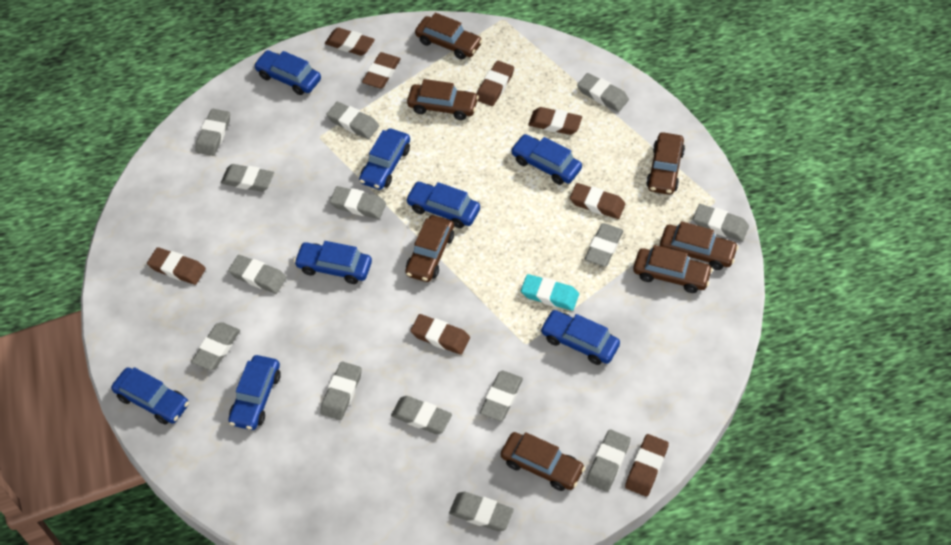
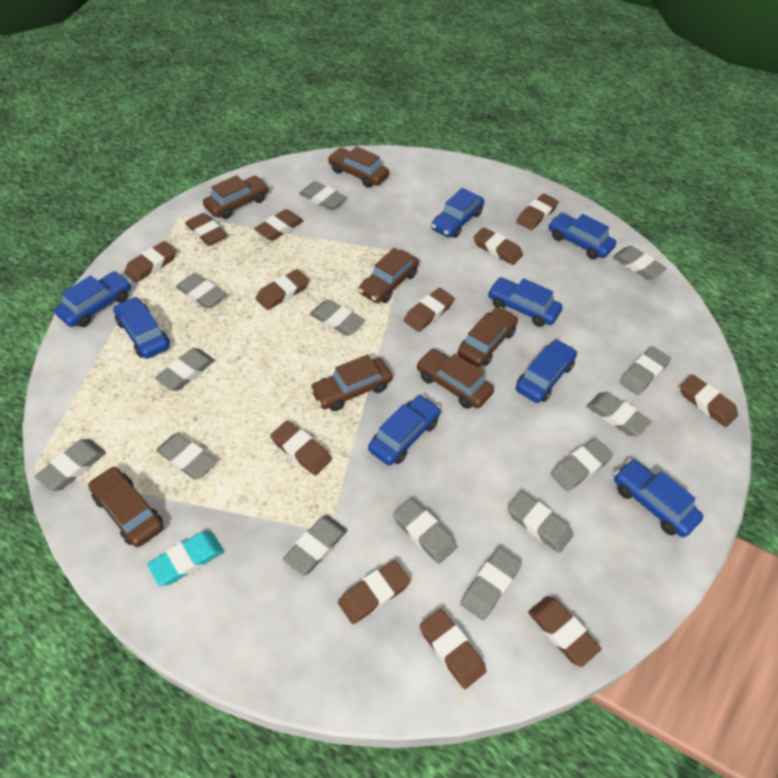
brown eraser: [147,247,206,285] [325,27,375,56] [362,52,401,89] [410,314,470,355] [477,61,514,106] [528,107,582,135] [570,183,626,219] [625,434,669,497] = 8 -> [125,241,177,282] [185,213,227,246] [254,209,303,241] [256,269,309,310] [270,421,332,476] [338,560,411,624] [404,288,455,332] [420,609,486,689] [473,227,523,265] [516,194,559,230] [528,596,601,667] [680,375,738,427] = 12

